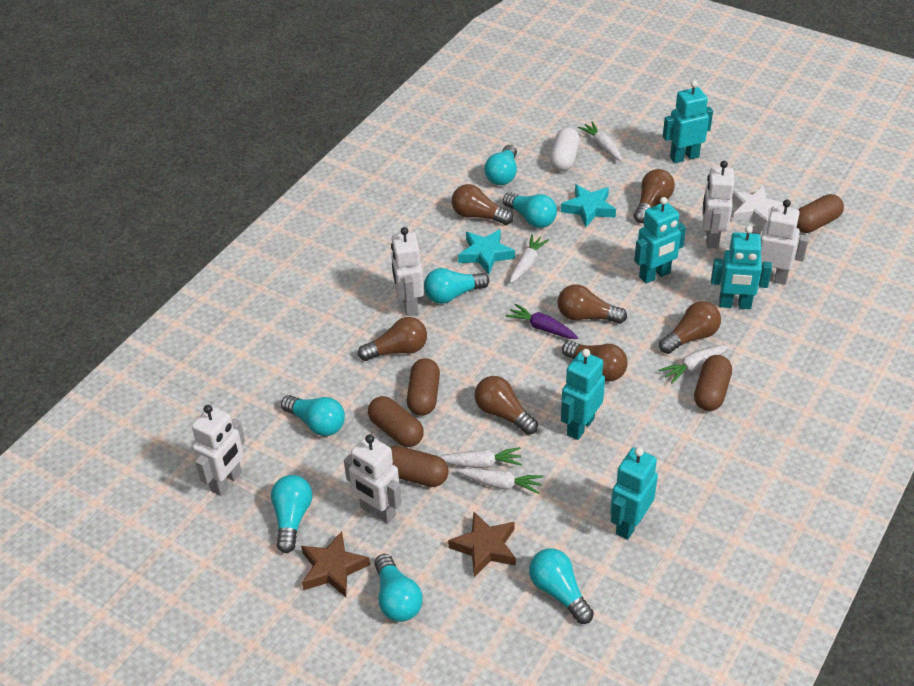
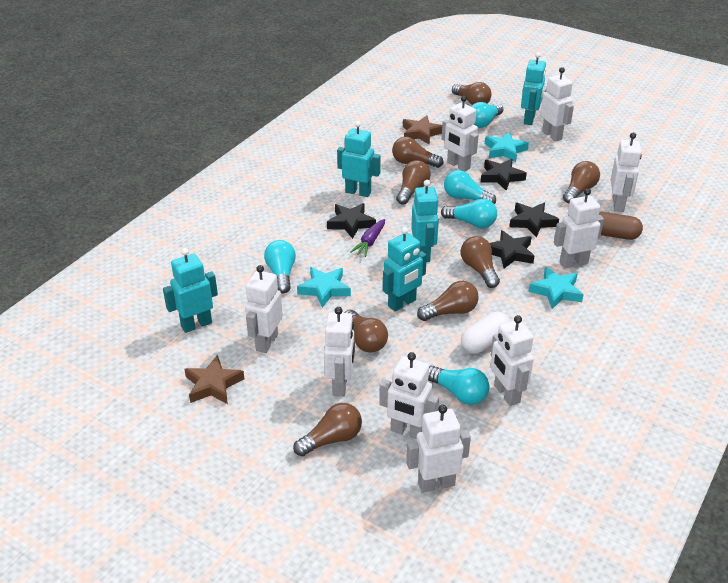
black star: none = 0 -> [327,203,376,239] [481,159,527,191] [490,230,534,268] [509,202,559,238] = 4
brown capsule: [368,396,424,447] [390,446,449,487] [407,358,440,416] [694,355,732,411] [797,194,844,233] = 5 -> [599,212,643,240] = 1
brown light bulb: [358,317,427,361] [452,184,513,225] [475,376,538,435] [558,284,627,324] [562,341,628,381] [633,169,675,223] [659,301,721,354] = 7 -> [293,403,362,456] [345,310,388,353] [392,137,444,168] [396,160,431,205] [417,281,479,321] [452,82,491,105] [461,236,500,288] [563,161,600,203] = 8
turquoise light bulb: [271,475,312,553] [281,395,345,436] [374,554,422,622] [424,268,489,304] [484,145,517,185] [503,192,557,228] [529,548,594,624] = 7 -> [264,240,296,293] [428,366,489,405] [441,199,497,228] [444,170,496,204] [471,102,503,128] = 5
turquoise star: [458,229,515,275] [561,184,616,227] = 2 -> [297,267,351,308] [485,132,529,162] [528,267,584,309] = 3
white carrot: [440,447,522,468] [457,468,543,494] [510,234,549,283] [578,121,622,161] [659,345,729,384] = 5 -> none = 0
white robot: [192,405,245,496] [344,434,402,524] [391,227,424,316] [702,161,734,249] [752,200,809,285] = 5 -> [245,265,283,353] [324,307,355,397] [379,352,439,439] [406,405,471,493] [441,96,479,171] [490,315,534,406] [540,67,574,142] [554,188,604,269] [611,133,642,212] = 9
white star: [732,186,785,227] = 1 -> none = 0

